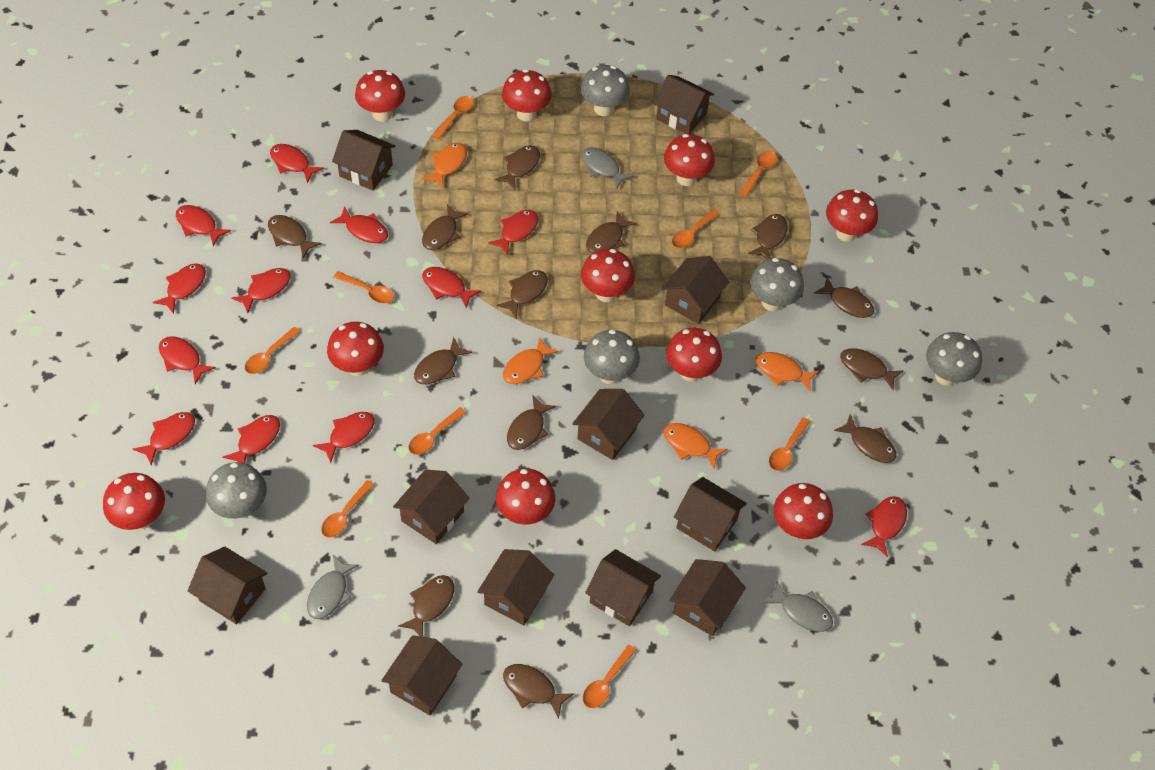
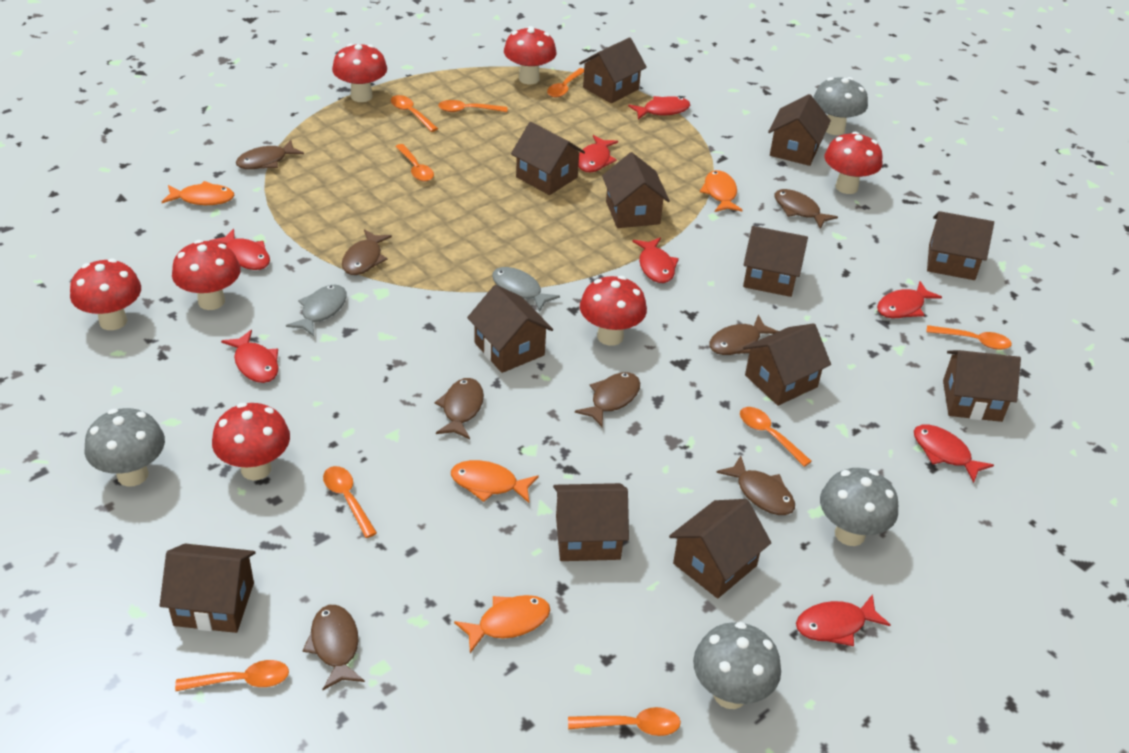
brown fish: [268,215,322,258] [398,575,454,637] [414,337,472,384] [422,204,469,250] [495,145,540,190] [496,270,548,319] [503,664,574,719] [507,395,556,450] [586,211,637,253] [748,214,788,260] [814,277,874,318] [834,414,896,463] [840,348,904,390] = 13 -> [236,140,304,169] [302,605,365,690] [342,229,392,275] [434,378,484,439] [575,372,640,428] [709,315,778,355] [716,456,795,515] [775,189,838,229] = 8
brown house: [187,546,267,624] [332,130,396,191] [381,635,462,716] [393,469,470,544] [477,549,554,625] [572,389,645,460] [585,549,661,626] [654,75,714,134] [662,256,729,324] [669,559,746,636] [674,477,747,552] = 11 -> [160,544,256,633] [467,285,553,373] [511,122,585,195] [553,483,629,561] [579,37,647,103] [602,152,670,228] [669,499,771,599] [743,226,808,297] [743,323,831,406] [768,94,831,166] [927,211,994,280] [943,350,1021,422] = 12
grey fish: [307,555,359,619] [582,147,634,188] [764,581,833,632] = 3 -> [286,284,347,336] [492,267,560,312] = 2
grey mushroom: [206,462,267,519] [580,65,630,116] [584,330,640,384] [750,258,804,311] [926,332,982,386] = 5 -> [85,408,165,487] [693,622,781,709] [813,77,868,135] [820,468,898,546] = 4
red fish: [133,412,195,465] [153,263,206,314] [159,336,216,384] [176,205,231,247] [222,415,280,463] [231,268,290,313] [270,144,324,183] [313,412,375,463] [330,206,388,243] [422,267,481,308] [488,210,538,256] [861,496,907,557] = 12 -> [209,228,270,270] [221,330,279,383] [578,135,618,172] [628,96,690,119] [632,237,679,283] [796,594,891,646] [877,281,942,318] [914,424,994,483] = 8
red mushroom: [103,473,165,530] [327,322,384,376] [355,70,405,122] [496,468,555,525] [502,69,552,122] [581,249,635,302] [664,134,715,186] [666,328,722,382] [774,483,833,539] [826,189,878,242] = 10 -> [70,259,141,330] [172,240,241,310] [212,403,290,480] [332,44,387,102] [504,26,556,84] [580,276,647,346] [824,132,882,194] = 7

